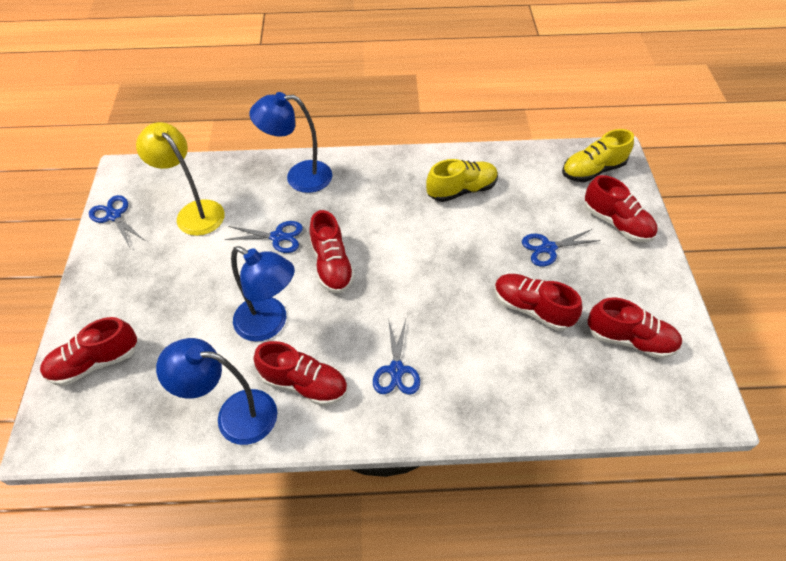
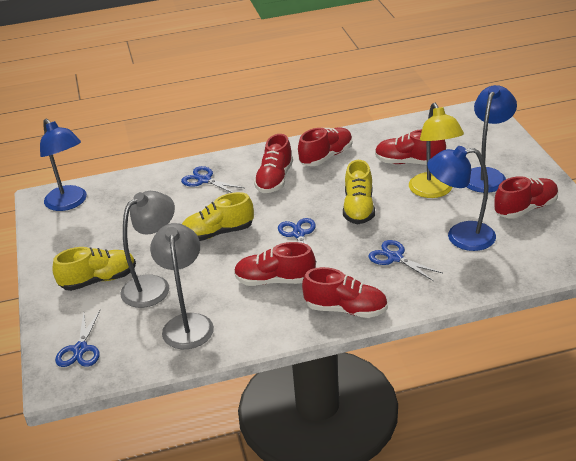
grey lamp: none = 0 -> [121,191,175,308] [150,223,214,349] = 2
yellow shoe: [426,159,498,202] [562,129,634,182] = 2 -> [52,247,136,291] [182,192,254,241] [343,160,375,224] = 3

